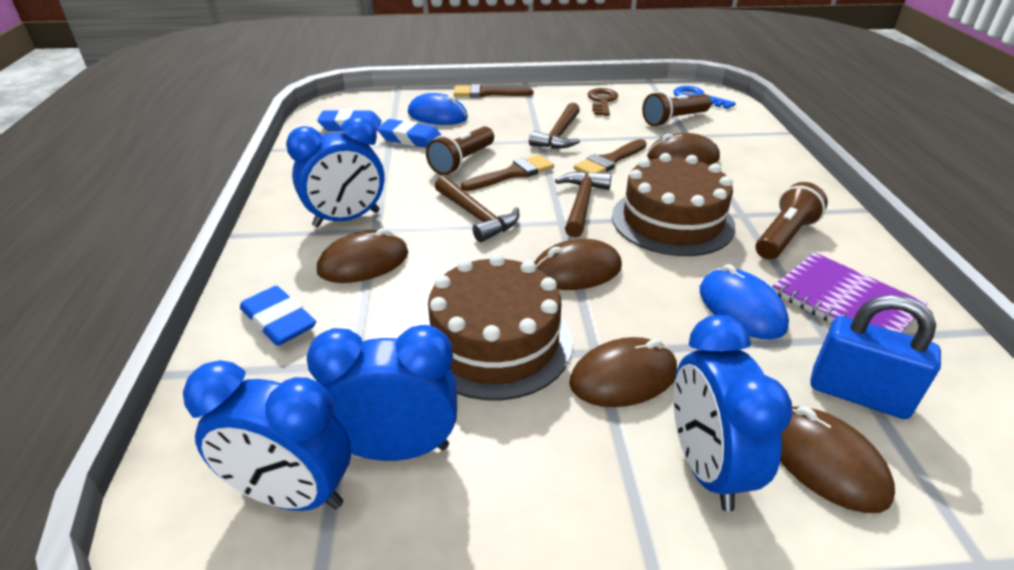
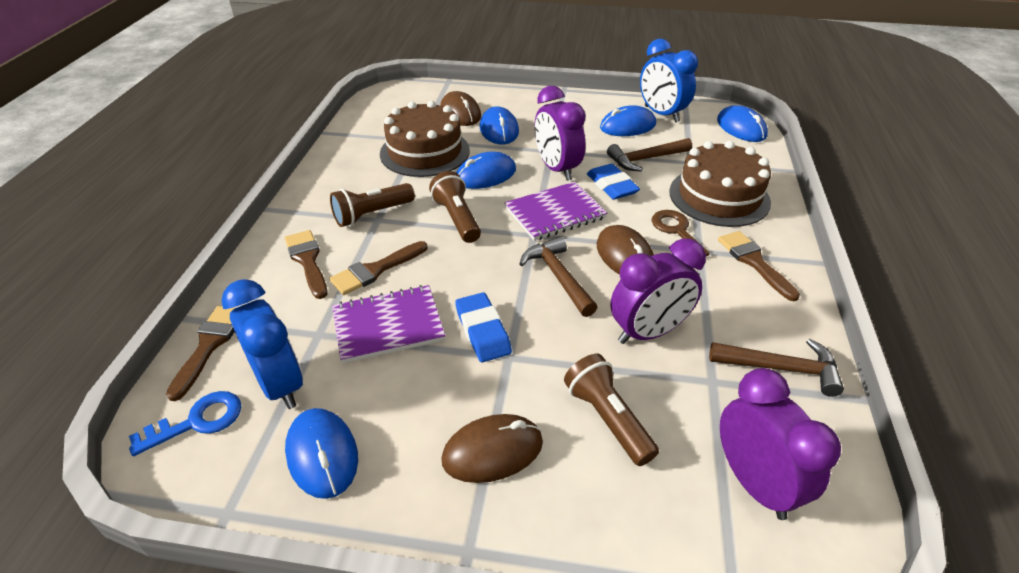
blue clock: [183,360,351,511] [286,116,385,227] [307,325,457,461] [673,315,793,512] = 4 -> [221,279,303,409] [640,39,698,123] = 2
blue eraser: [240,286,316,346] [317,109,381,131] [377,119,441,148] = 3 -> [455,292,512,362] [587,164,640,200] = 2
blue mouse: [408,93,468,125] [700,264,789,340] = 2 -> [285,408,358,499] [456,152,516,189] [480,107,519,144] [600,105,656,136] [717,105,768,142] = 5
blue padlock: [810,295,941,419] = 1 -> none = 0
brown brush: [454,84,533,97] [461,155,554,191] [574,139,647,175] = 3 -> [166,306,235,401] [285,230,328,299] [329,241,428,295] [718,231,800,301] = 4
brown mouse: [317,228,408,283] [534,239,622,290] [569,337,677,407] [647,133,720,165] [780,406,895,513] = 5 -> [440,91,481,126] [441,414,543,483] [597,225,654,274] = 3
purple clock: none = 0 -> [534,86,586,181] [610,238,706,344] [720,368,841,520] = 3
purple notebook: [772,252,928,333] = 1 -> [332,285,445,363] [505,182,607,241] = 2

